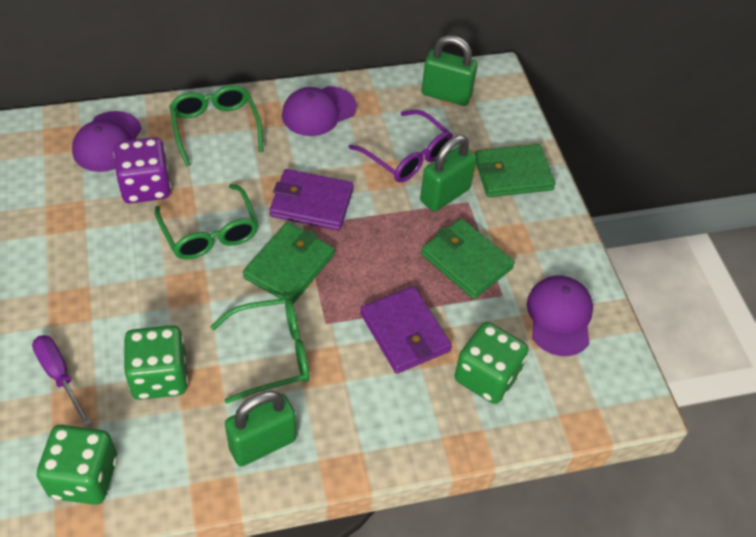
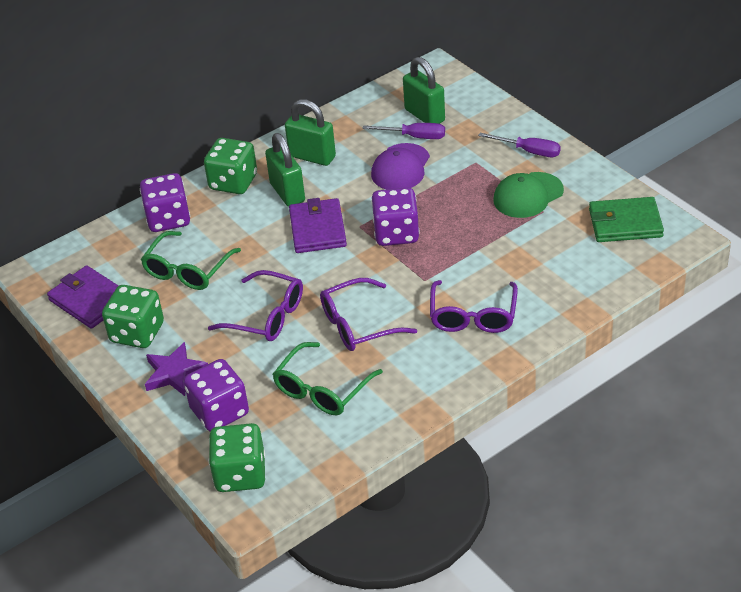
green cap: none = 0 -> [493,172,564,218] = 1
green glasses: [155,184,259,260] [169,85,264,167] [210,298,310,404] = 3 -> [141,231,241,290] [273,342,383,415] = 2
green wallet: [243,223,335,304] [421,218,515,299] [475,144,556,197] = 3 -> [589,197,664,242] = 1
purple cap: [72,111,142,172] [282,86,357,136] [527,276,593,356] = 3 -> [371,143,430,190] = 1
purple dice: [113,137,171,203] = 1 -> [140,173,190,232] [184,359,249,432] [371,188,420,246] = 3
purple glasses: [348,110,453,183] = 1 -> [208,270,303,341] [320,278,417,351] [430,280,518,333] = 3
purple screwdriver: [32,335,91,426] = 1 -> [363,123,445,139] [478,133,561,157] = 2
purple star: none = 0 -> [145,342,208,396] = 1

